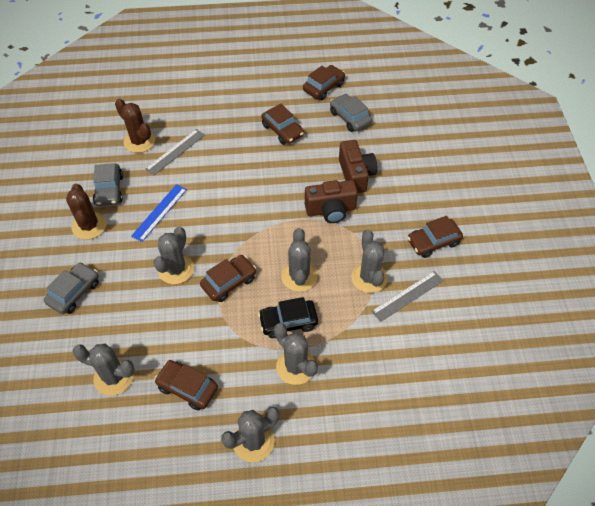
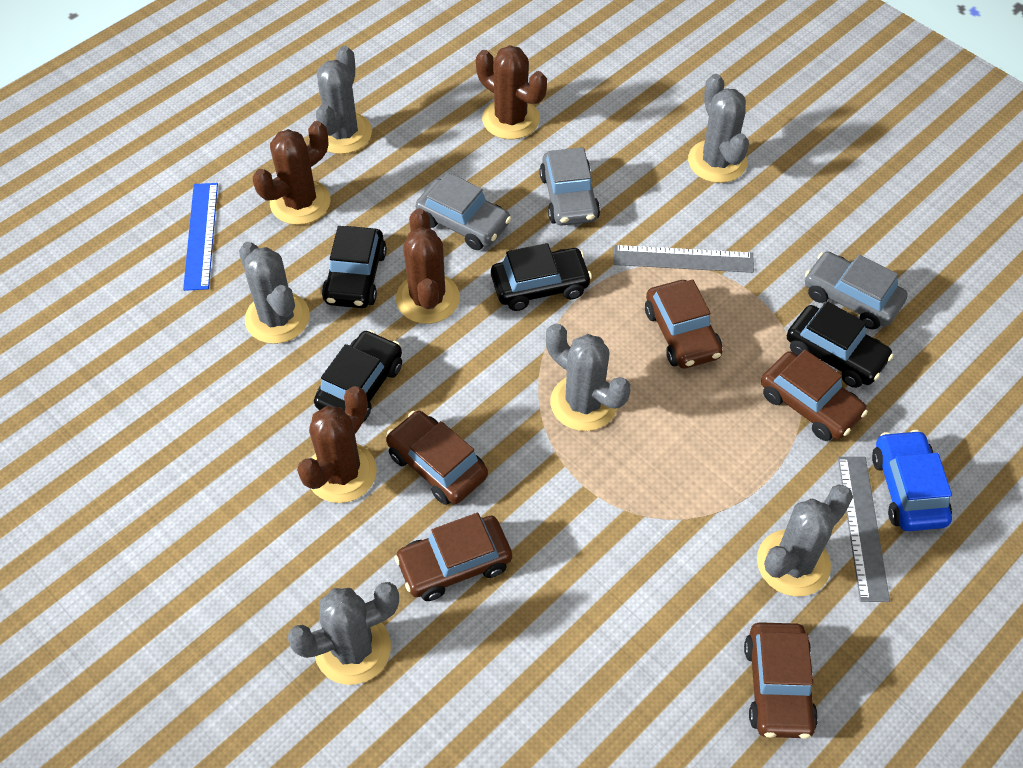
black car: [258,297,318,338] = 1 -> [314,330,402,422] [322,226,387,308] [491,243,592,311] [787,301,893,388] = 4
blue car: none = 0 -> [872,430,952,531] = 1
brown cactus: [66,184,106,240] [115,98,155,153] = 2 -> [253,121,330,225] [297,386,377,503] [396,208,460,324] [476,45,547,140] = 4
brown camera: [305,180,358,223] [339,140,378,193] = 2 -> none = 0

